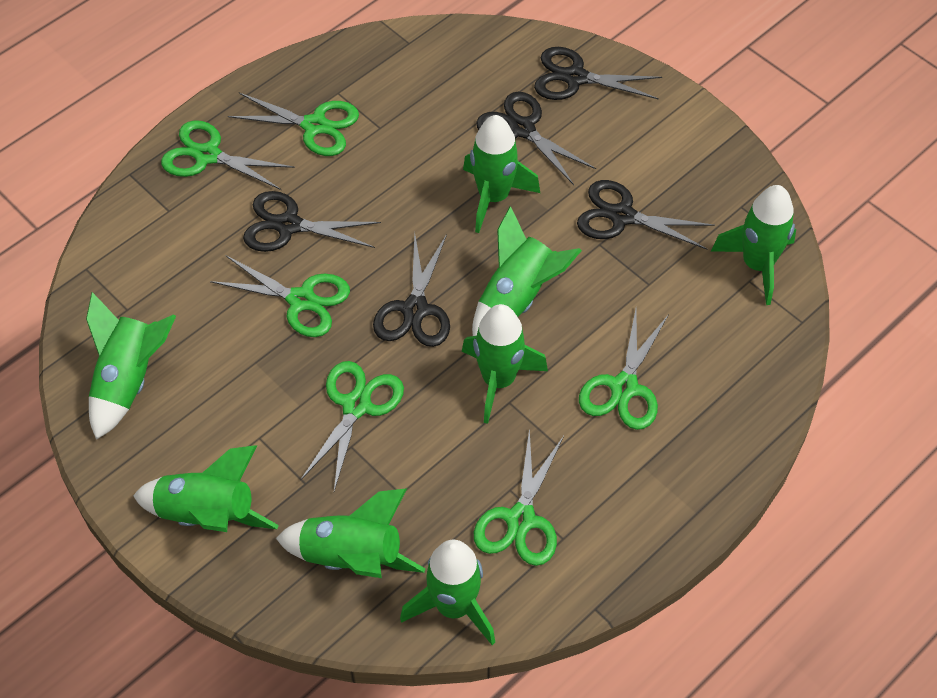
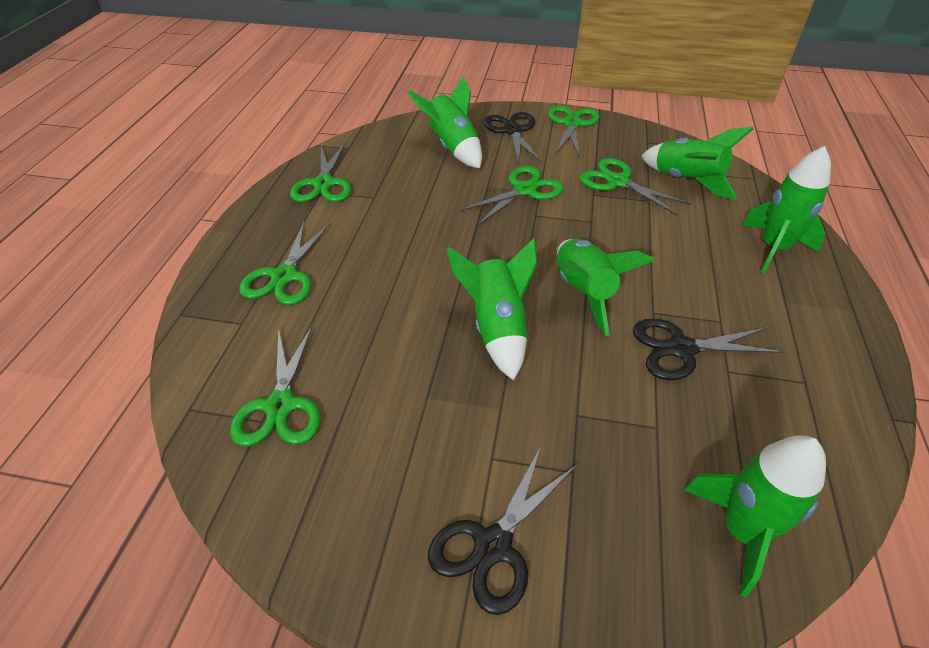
black scissors: [243,191,381,252] [373,233,450,347] [476,92,596,185] [534,47,662,100] [577,180,715,250] = 5 -> [428,446,577,615] [483,112,543,165] [633,318,784,380] = 3
green rocket: [86,292,176,440] [133,445,279,532] [276,489,425,578] [400,540,495,645] [462,304,548,424] [463,115,540,233] [472,206,582,336] [711,185,796,305] = 8 -> [408,76,482,168] [447,238,538,381] [557,239,655,336] [641,127,753,200] [684,436,826,597] [742,146,831,274] = 6

